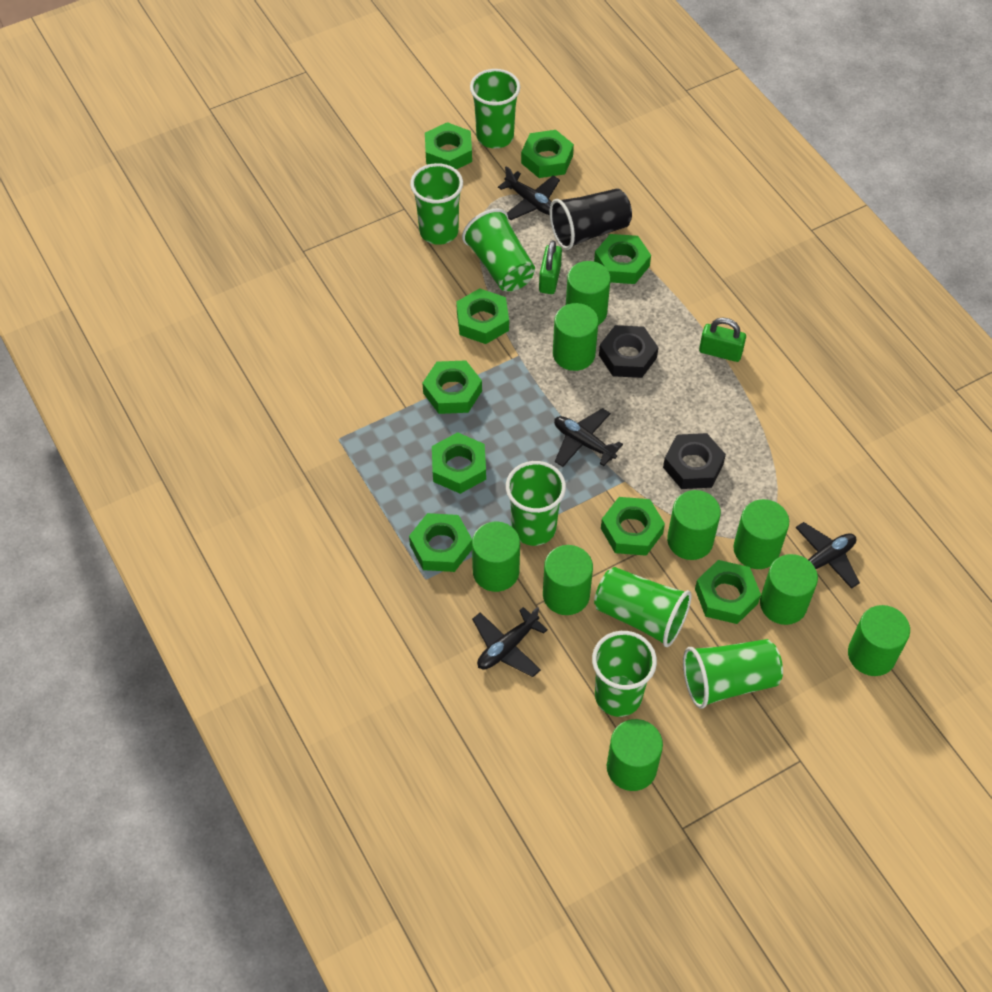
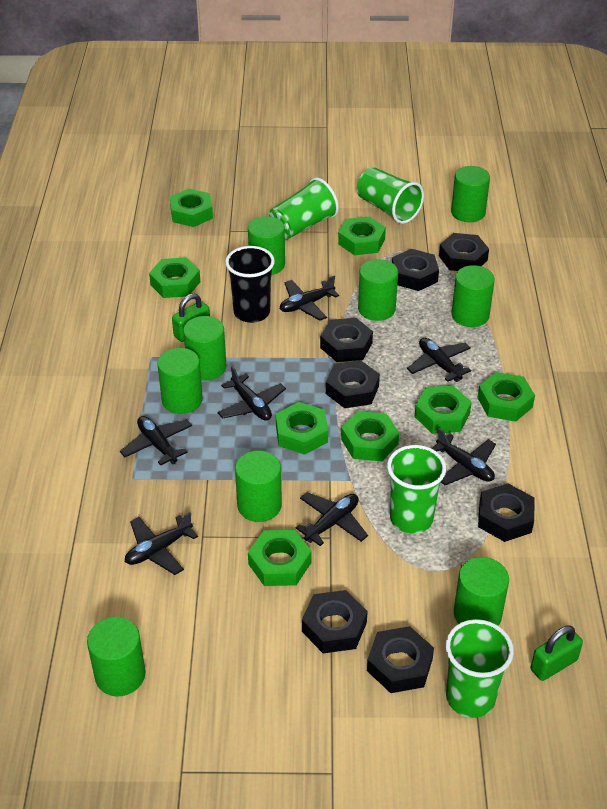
black nut: [599,325,659,378] [663,433,726,489] = 2 -> [302,590,368,653] [320,318,373,362] [326,360,380,408] [367,626,434,693] [392,249,439,291] [439,233,489,271] [478,484,534,542] = 7
black plane: [472,607,548,677] [498,166,560,220] [554,408,623,467] [796,522,860,589] = 4 -> [120,416,192,466] [125,512,198,575] [218,366,286,421] [280,275,339,321] [296,492,368,546] [407,338,471,382] [432,428,496,485] = 7
green cup: [410,163,463,245] [462,209,535,291] [470,69,520,148] [506,461,566,546] [592,631,657,717] [594,567,692,647] [683,639,783,709] = 7 -> [269,177,339,239] [357,167,424,224] [387,445,446,534] [446,619,514,718] = 4
green nut: [409,513,472,572] [423,360,482,414] [425,122,472,169] [432,432,486,494] [456,288,509,344] [521,130,574,178] [594,234,651,284] [601,497,665,556] [695,560,761,624] = 9 -> [149,258,200,298] [170,189,213,227] [248,530,312,586] [276,402,328,455] [338,216,386,255] [341,411,399,461] [415,386,472,434] [478,372,535,422] = 8

